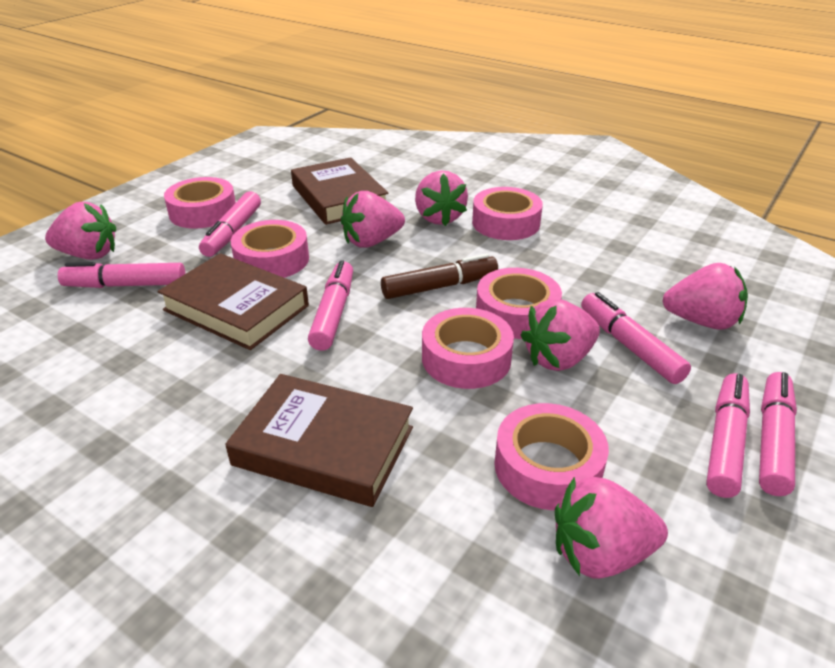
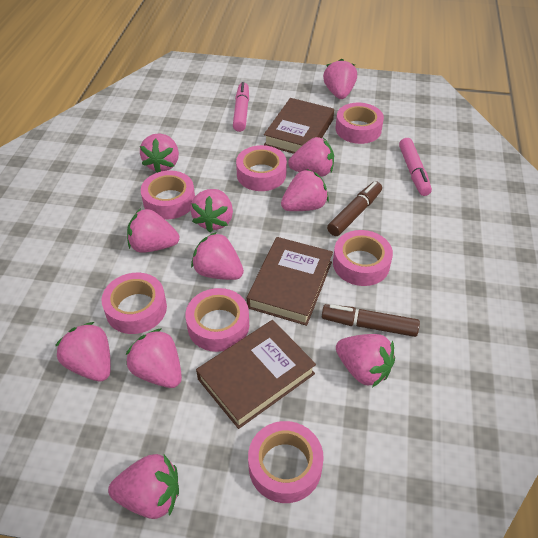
brown marker: [381,254,498,299] = 1 -> [322,304,420,337] [327,181,382,236] = 2
pink marker: [58,262,186,288] [199,191,261,257] [308,260,353,351] [581,292,691,384] [706,373,750,498] [759,372,797,496] = 6 -> [233,82,249,132] [399,138,432,196] = 2
pink strawberry: [45,202,116,260] [341,191,405,248] [415,170,468,226] [520,299,600,371] [555,477,668,579] [662,263,748,330] = 6 -> [55,322,111,382] [108,454,179,519] [126,328,182,388] [127,208,179,253] [140,133,179,173] [190,189,233,232] [191,232,244,280] [281,169,329,211] [288,137,334,177] [323,59,357,99] [336,334,395,387] = 11
pink tape: [164,177,236,228] [231,220,309,278] [422,308,514,389] [472,187,543,240] [476,268,562,339] [494,403,609,510] = 6 -> [102,273,167,334] [141,171,195,219] [185,288,249,352] [236,145,287,191] [248,421,324,503] [333,230,393,286] [336,103,384,144] = 7

